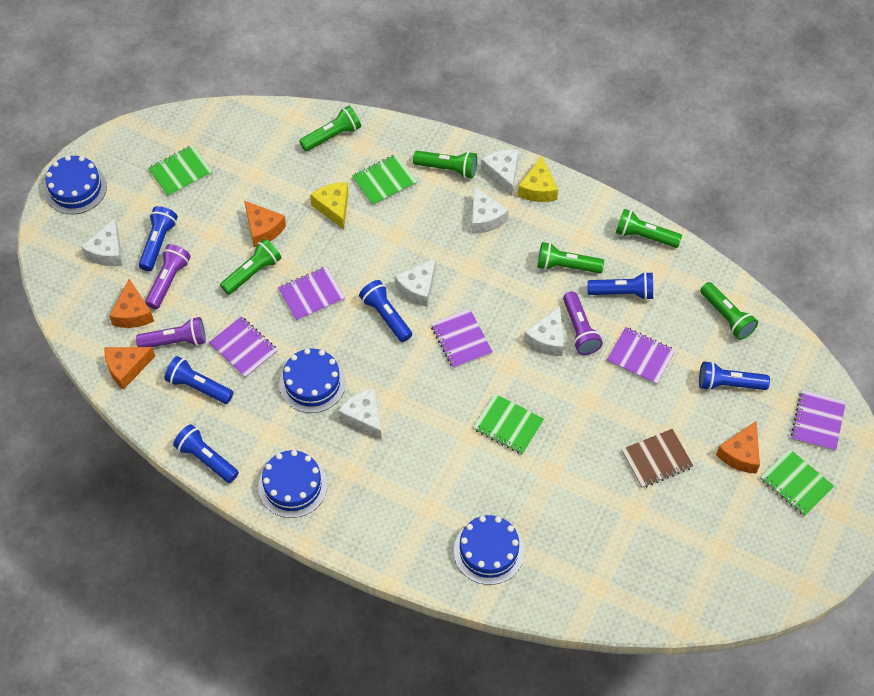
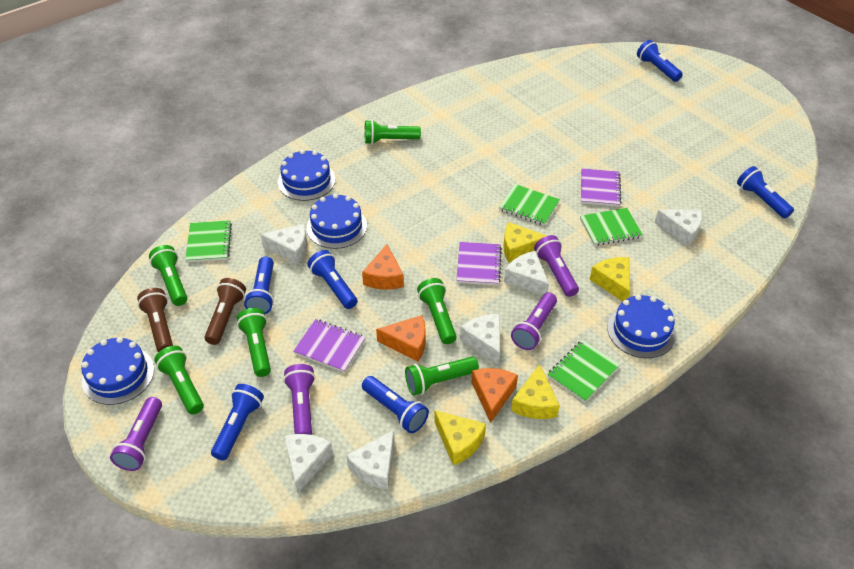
brown flashlight: none = 0 -> [137,288,173,352] [204,278,246,345] = 2
brown notebook: [621,429,694,488] = 1 -> none = 0
orange cheese: [105,347,155,390] [109,279,154,328] [244,201,286,247] [716,421,760,473] = 4 -> [362,244,404,290] [376,315,426,362] [471,368,518,423] = 3
purple flashlight: [136,317,206,347] [145,244,191,309] [563,291,603,355] = 3 -> [110,397,162,471] [283,364,315,435] [511,292,557,350] [534,235,579,297] = 4
purple notebook: [209,316,278,378] [278,266,345,321] [431,308,493,369] [607,327,676,385] [791,390,846,451] = 5 -> [293,319,366,373] [456,242,502,285] [581,168,621,207] = 3
yellow cheese: [310,182,349,229] [518,156,558,202] = 2 -> [434,410,486,465] [503,222,547,263] [511,364,560,419] [589,257,630,301] = 4

